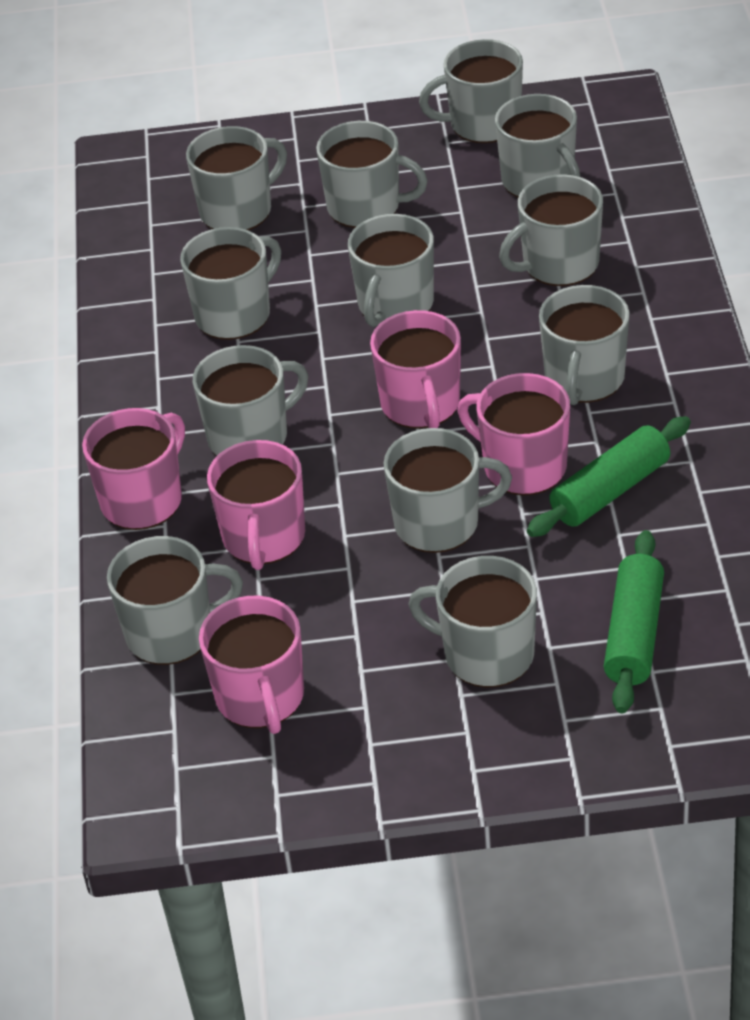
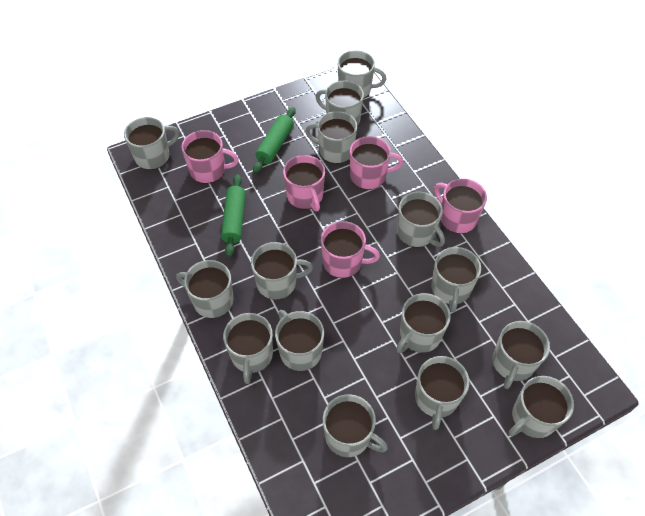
grey mug: [107,536,243,665] [180,227,281,340] [186,126,287,230] [192,345,308,456] [316,121,428,228] [348,214,434,327] [383,428,512,553] [408,556,537,688] [419,39,523,143] [495,94,581,197] [499,174,603,286] [539,285,630,405] = 12 -> [124,117,179,170] [176,260,234,318] [223,313,273,384] [251,242,313,300] [275,310,324,371] [305,111,357,164] [315,81,364,126] [323,394,388,457] [338,50,386,99] [396,293,451,353] [397,192,445,247] [415,356,469,430] [431,247,481,312] [493,321,550,389] [509,376,574,438] = 15

